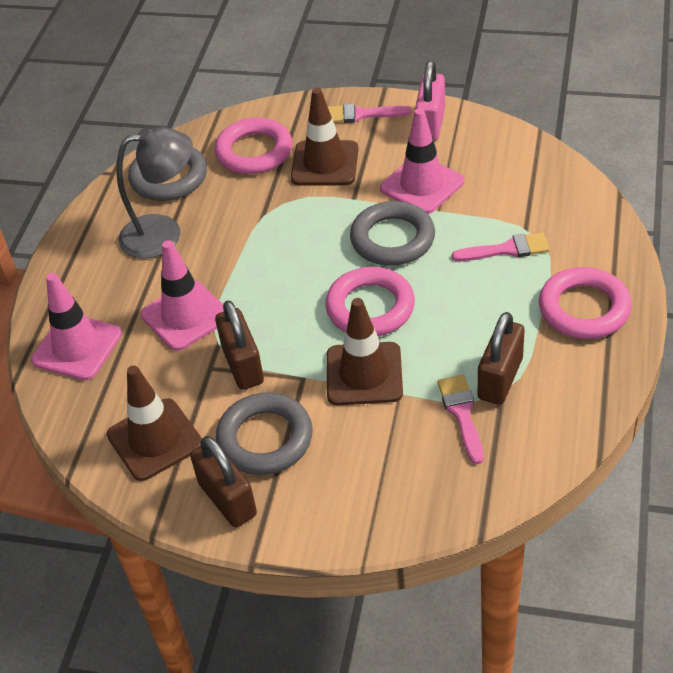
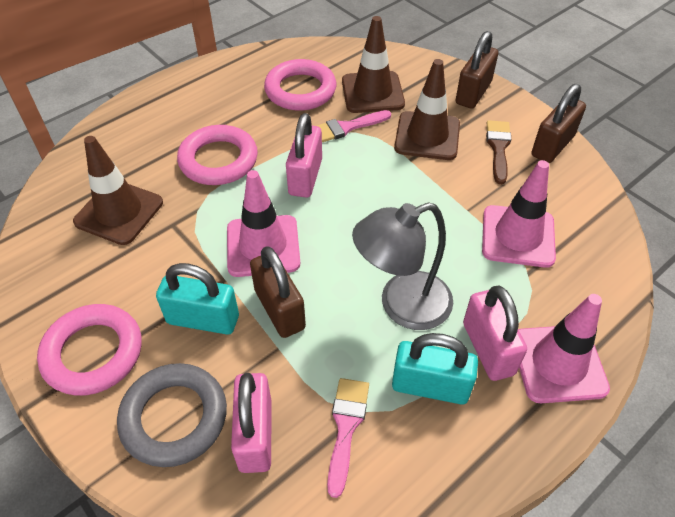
brown brush: none = 0 -> [486,120,511,184] = 1
grey ring: [128,147,207,201] [216,392,313,475] [350,201,435,266] = 3 -> [117,363,227,467] = 1
pink brush: [328,104,412,123] [438,375,484,464] [452,232,550,261] = 3 -> [317,110,391,142] [327,378,369,498] = 2
pink padlock: [415,61,445,141] = 1 -> [231,373,272,473] [286,113,322,198] [463,286,527,381] = 3
turquoise padlock: none = 0 -> [156,263,239,335] [392,333,478,405] = 2

